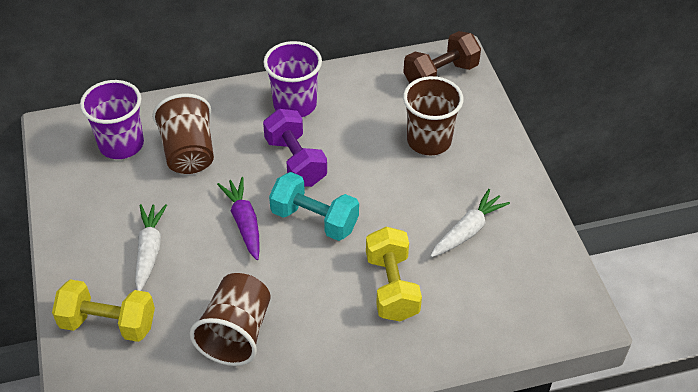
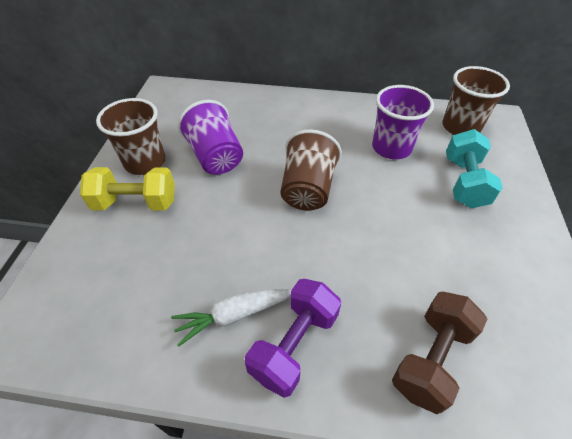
purple carrot: [217,177,260,260] = 1 -> none = 0
white carrot: [135,204,167,291] [430,189,510,257] = 2 -> [171,289,292,347] = 1
yellow dumbbell: [52,279,155,342] [366,227,422,321] = 2 -> [80,167,175,210] = 1

